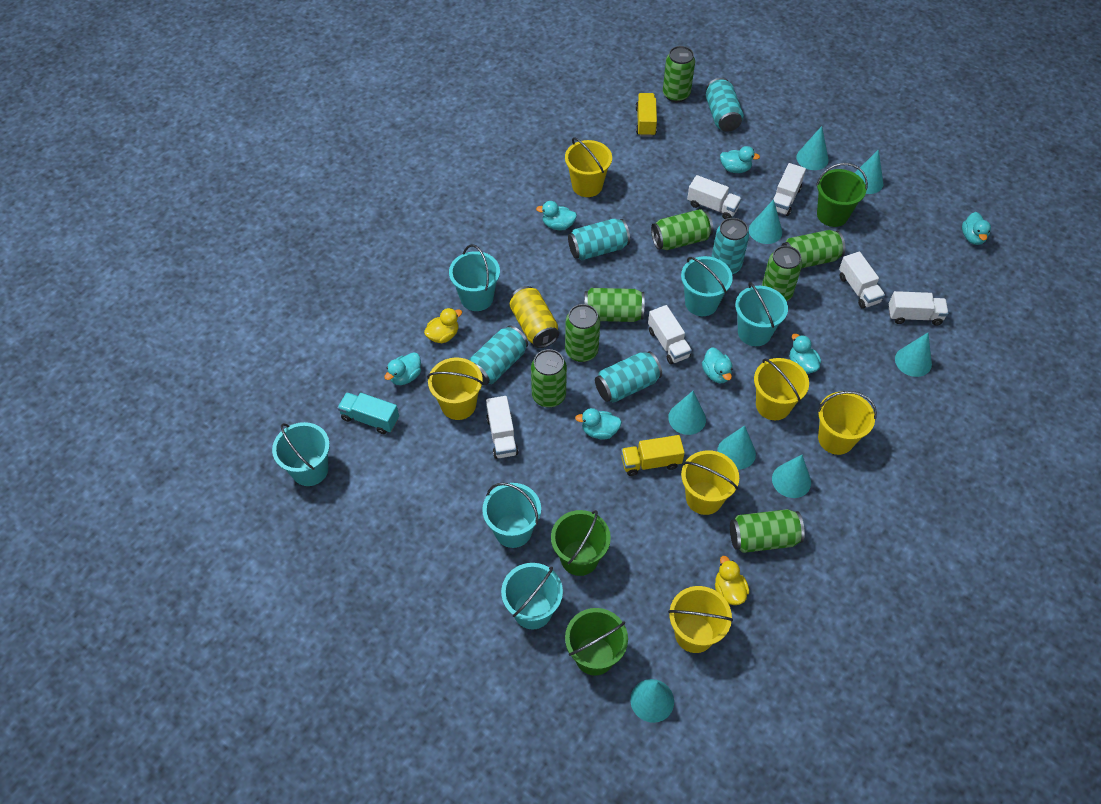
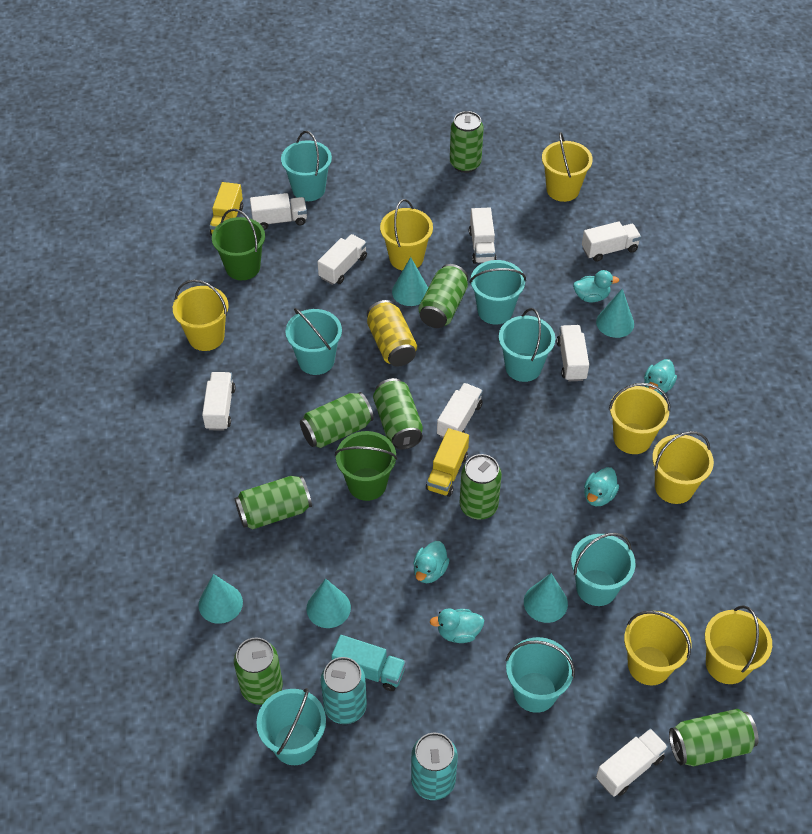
green bucket: [551,510,611,576] [565,608,628,676] [816,163,868,227] = 3 -> [212,209,265,280] [335,431,397,501] = 2
turquoise bucket: [272,422,330,486] [449,244,500,311] [482,483,541,548] [501,563,563,629] [681,256,733,316] [735,282,788,346] = 6 -> [256,688,326,765] [281,131,332,201] [285,308,342,375] [469,260,526,325] [499,308,555,382] [505,637,575,713] [571,533,635,606] = 7
turquoise can: [469,325,528,385] [568,219,630,260] [595,351,662,403] [706,78,744,132] [711,218,749,275] = 5 -> [321,657,367,724] [411,733,458,800] = 2
turquoise cone: [630,679,674,723] [668,391,706,435] [717,426,756,469] [749,199,782,244] [772,455,811,498] [796,126,829,170] [855,149,883,194] [895,333,932,377] = 8 -> [198,574,243,624] [306,578,351,628] [392,257,428,306] [524,573,568,623] [596,289,634,338] = 5
turquoise duck: [384,352,421,385] [536,201,577,230] [575,408,622,440] [702,347,732,383] [720,146,760,173] [790,334,821,374] [962,212,991,245] = 7 -> [413,541,449,583] [430,608,484,643] [573,270,619,302] [584,467,619,506] [644,359,677,395] = 5
white truck: [486,396,519,459] [648,305,692,364] [687,175,742,219] [773,163,806,216] [839,251,885,309] [889,291,949,326] = 6 -> [202,372,236,431] [250,193,307,230] [317,234,367,285] [437,383,483,438] [469,208,497,264] [557,325,589,381] [582,221,641,262] [596,728,668,797] = 8
yellow bucket: [427,358,483,420] [565,137,612,197] [668,586,733,653] [681,450,739,515] [754,358,809,420] [817,391,877,455] = 6 -> [173,280,229,351] [380,199,433,271] [542,132,593,202] [609,383,670,454] [624,611,692,685] [652,431,714,504] [705,605,772,684] = 7
yellow duck: [424,308,462,343] [715,556,749,605] = 2 -> none = 0

